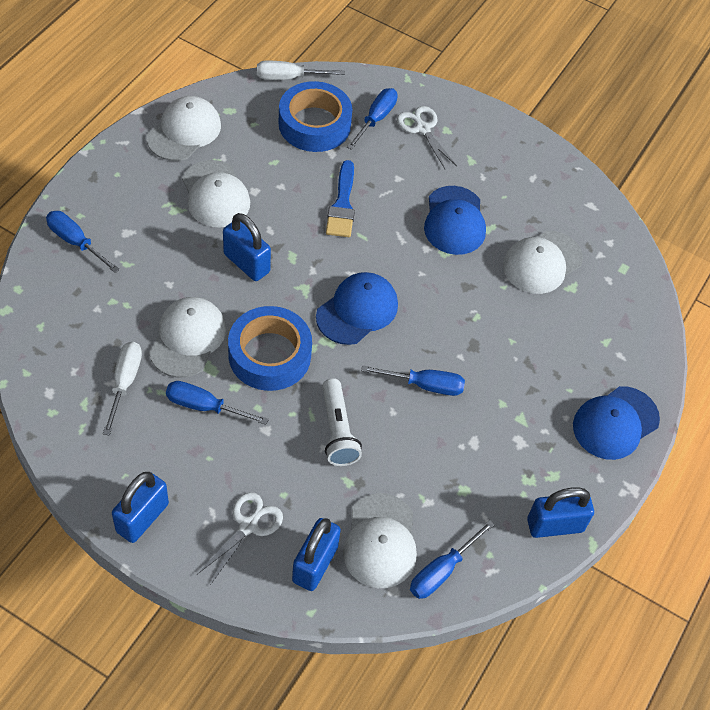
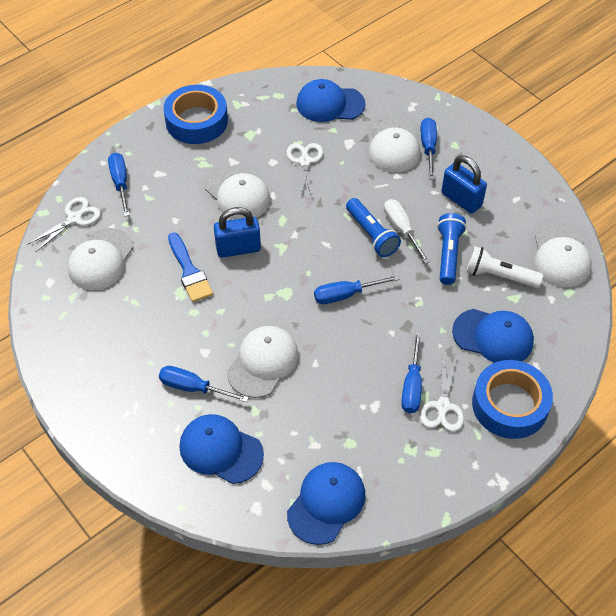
blue cap: [316,272,398,345] [424,186,486,255] [573,386,660,460] = 3 -> [180,414,264,484] [287,462,366,545] [296,79,366,122] [452,309,534,363] = 4
blue flashlight: none = 0 -> [346,198,401,257] [437,213,467,285] = 2
blue padlock: [112,472,169,543] [223,213,271,281] [292,518,341,591] [527,487,594,538] = 4 -> [214,207,261,258] [441,155,487,214] = 2
white scissors: [198,492,283,584] [397,106,457,169] = 2 -> [27,197,101,252] [286,143,323,199] [420,357,464,432] = 3
white screwdriver: [103,342,142,436] [257,61,345,80] = 2 -> [384,199,430,264] = 1

